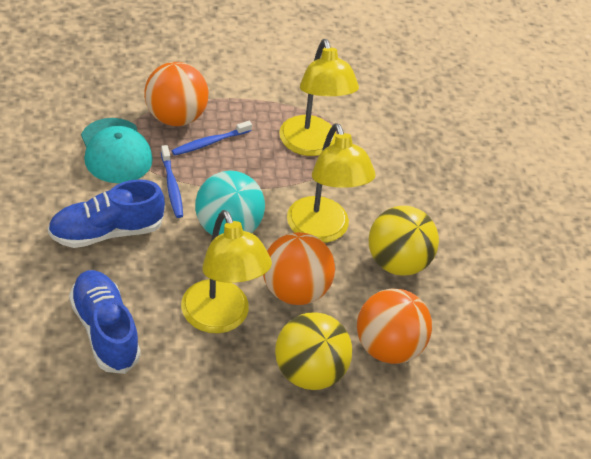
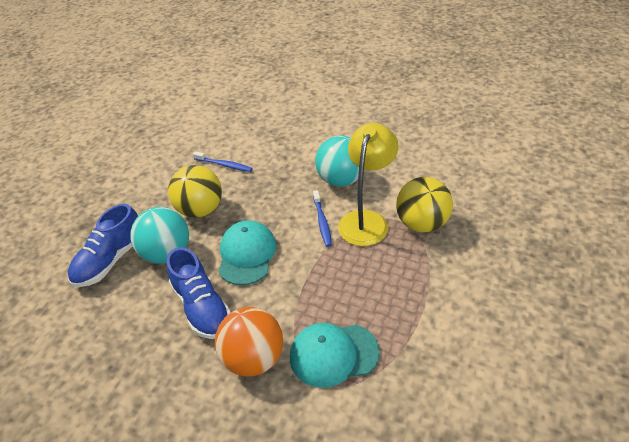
orange ball: [144,62,209,126] [263,232,335,305] [357,288,432,364] = 3 -> [215,307,283,376] = 1
turquoise ball: [195,171,265,235] = 1 -> [130,207,189,264] [315,136,359,187] = 2
turquoise cap: [81,118,153,183] = 1 -> [219,220,276,285] [290,323,380,388] = 2
yellow lamp: [181,210,272,333] [279,39,359,156] [287,123,376,243] = 3 -> [338,123,399,246] = 1

